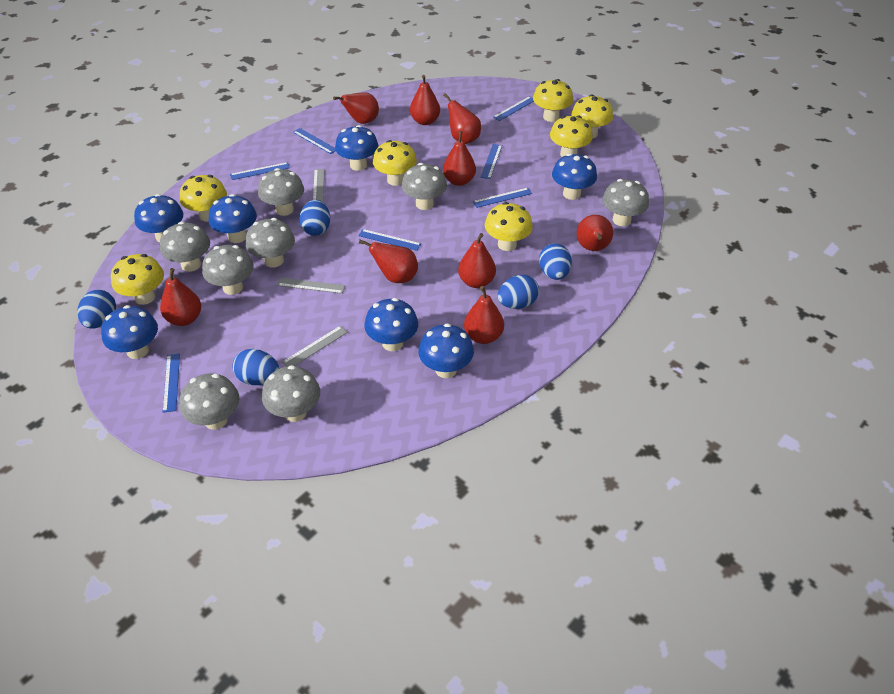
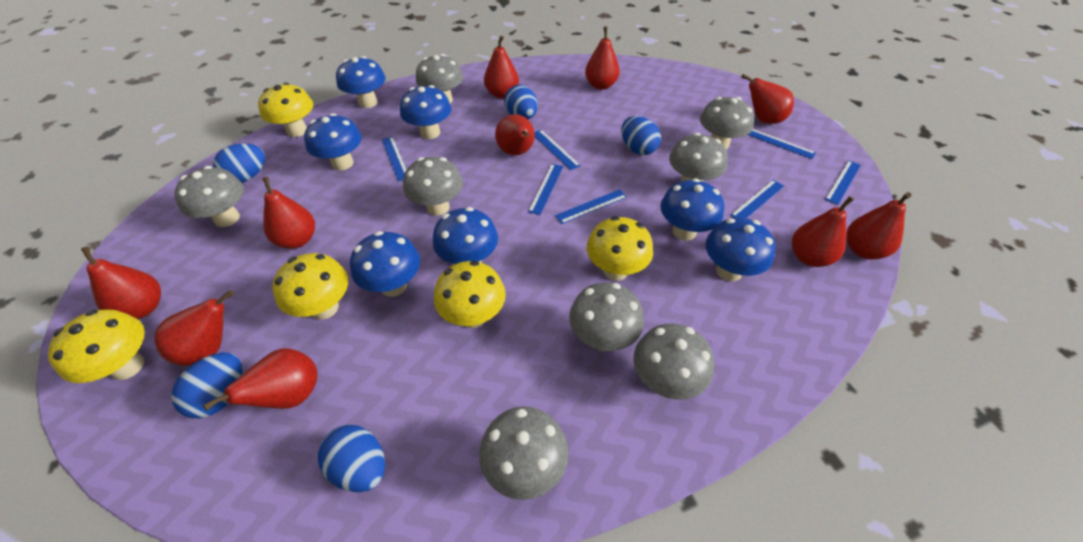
grey ruler: [277,277,345,294] [282,326,348,366] [313,169,325,202] = 3 -> none = 0
red pear: [160,268,201,326] [333,92,379,124] [359,240,418,283] [410,75,440,125] [443,93,481,144] [443,131,476,186] [458,233,496,288] [464,286,504,344] [577,215,613,251] = 9 -> [81,247,161,319] [154,290,234,366] [202,348,318,411] [262,177,315,249] [484,35,519,99] [495,114,535,155] [585,26,620,90] [741,74,794,124] [792,196,854,267] [846,192,912,259] = 10
yellow mushroom: [111,254,164,305] [180,175,227,222] [373,140,417,186] [485,202,533,251] [533,79,573,122] [550,115,593,157] [571,94,613,138] = 7 -> [48,309,145,383] [258,83,313,137] [272,253,348,320] [434,261,506,328] [587,216,653,281] = 5

